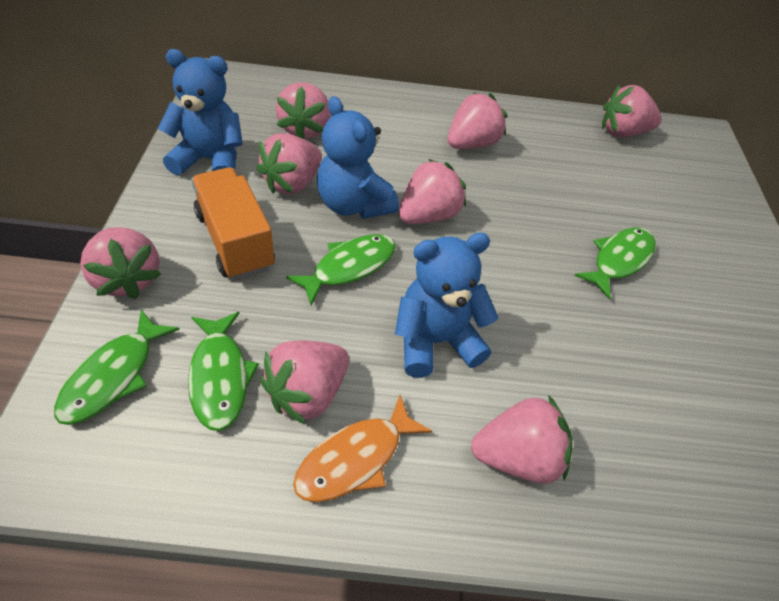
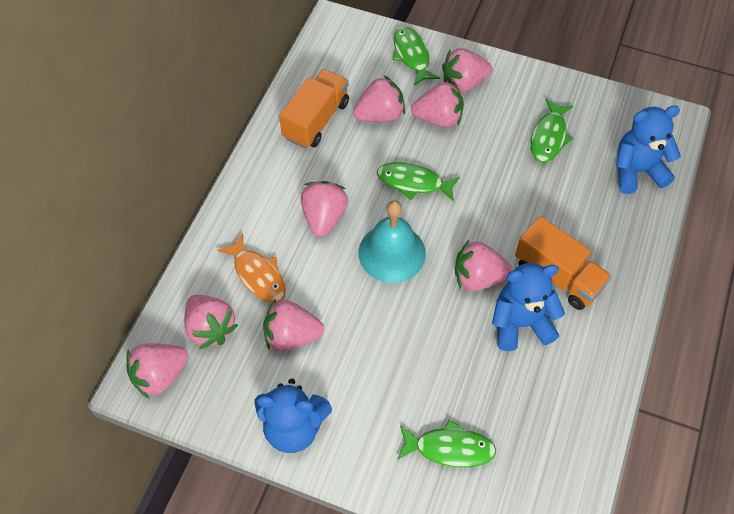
orange truck: [191,167,275,280] = 1 -> [279,69,349,149] [515,216,612,310] = 2
turquoise bell: none = 0 -> [358,200,426,283] = 1

